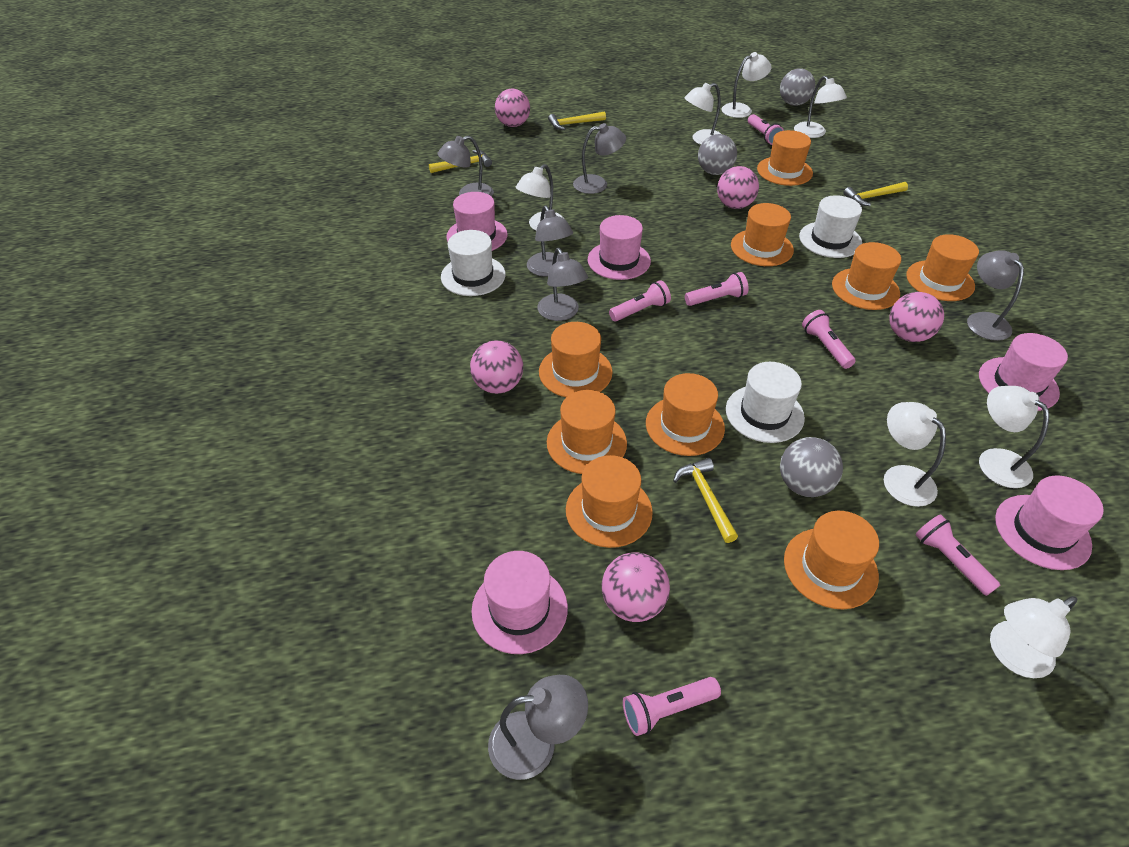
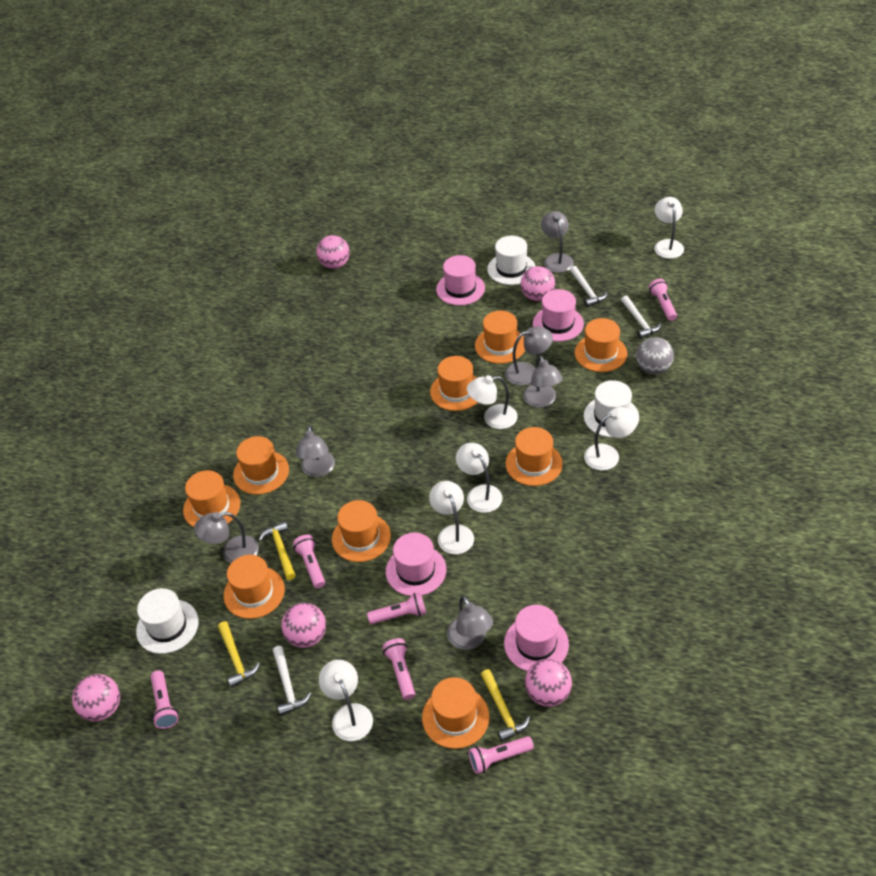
grey ball: [698,134,737,175] [780,68,815,106] [780,437,843,497] = 3 -> [636,337,674,375] = 1
pink hat: [446,192,507,251] [472,551,568,654] [588,215,651,280] [979,333,1068,411] [995,475,1104,570] = 5 -> [386,533,447,596] [436,255,485,305] [504,605,569,671] [533,289,584,342] = 4
white hammer: none = 0 -> [273,646,311,716] [570,266,608,307] [621,296,661,339] = 3
white lamp: [515,164,564,231] [685,83,721,145] [721,52,772,118] [794,76,847,138] [884,402,946,507] [979,386,1049,488] [990,596,1077,678] = 7 -> [319,660,373,741] [429,481,474,554] [456,443,502,513] [467,375,518,429] [584,407,637,470] [654,197,684,259] = 6
yellow hammer: [429,150,492,173] [548,111,606,130] [673,458,738,543] [843,182,908,206] = 4 -> [218,621,260,688] [258,521,296,580] [481,669,530,742] = 3

